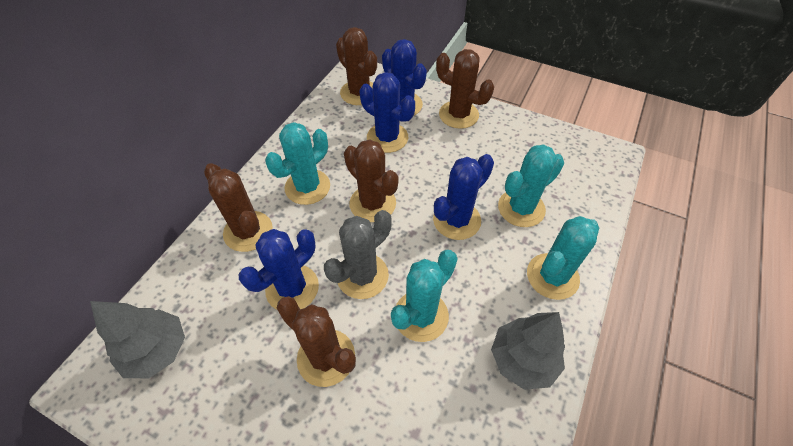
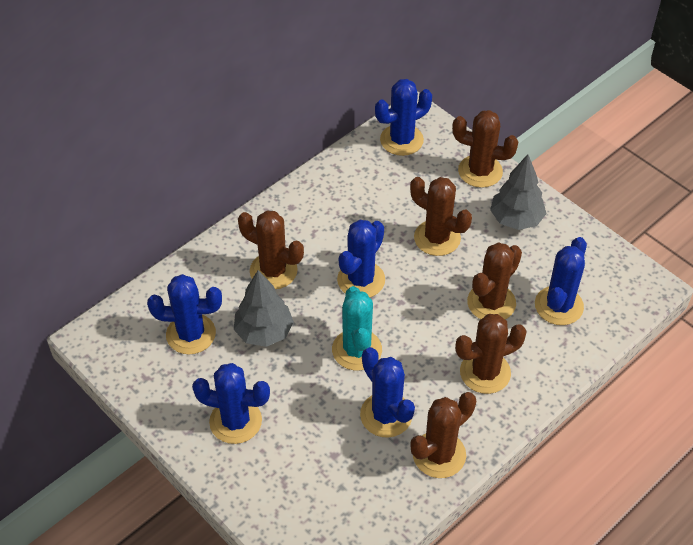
blue cactus: [239,229,319,310] [360,72,415,153] [382,39,427,115] [433,154,494,240] = 4 -> [147,274,222,354] [192,363,270,444] [337,220,385,298] [360,347,415,438] [375,79,432,156] [535,237,587,325] = 6
brown cactus: [204,163,273,252] [277,296,356,387] [336,27,377,105] [344,139,398,222] [436,49,494,129] = 5 -> [238,211,304,289] [410,177,472,256] [410,392,476,478] [452,110,518,188] [455,314,527,394] [467,242,522,319] = 6
grey cactus: [324,210,392,299] = 1 -> none = 0
turquoise cactus: [265,122,330,205] [391,250,458,342] [498,144,564,227] [527,216,599,300] = 4 -> [332,286,382,370] = 1

